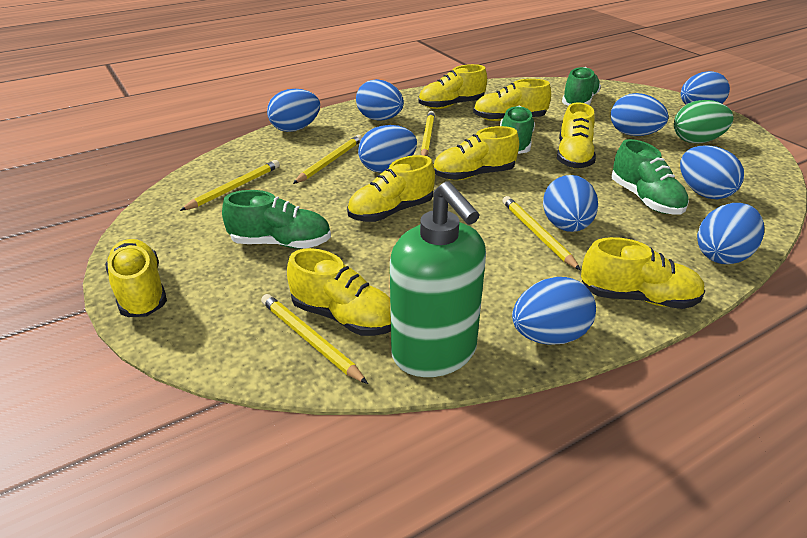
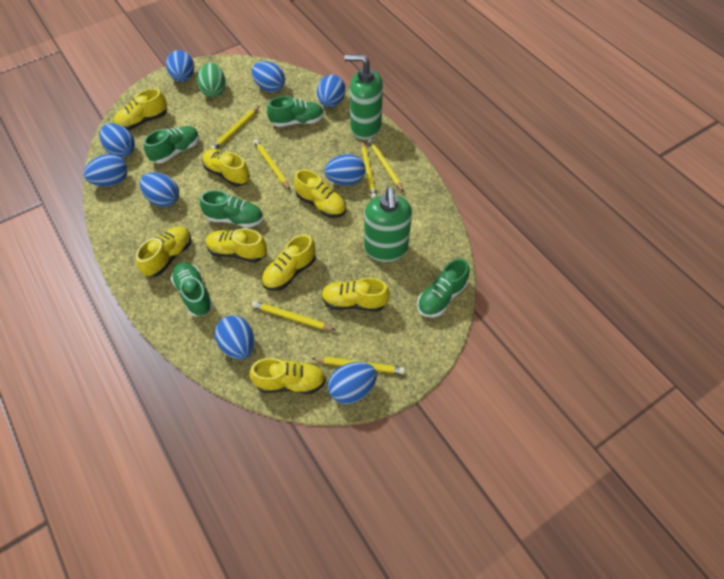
green shoe: [222,190,331,249] [500,106,535,154] [562,67,601,106] [612,139,689,214] = 4 -> [144,126,200,163] [171,262,213,317] [200,190,263,228] [267,96,324,127] [417,259,470,317] = 5
green soap dispenser: [390,181,486,377] = 1 -> [344,55,383,140] [364,187,412,262] = 2
yellow pencil: [180,160,280,211] [261,294,368,384] [293,135,362,184] [421,111,435,156] [502,196,581,270] = 5 -> [210,106,259,149] [252,301,335,330] [253,139,290,190] [311,357,405,374] [362,141,377,199] [368,138,404,192] = 6

